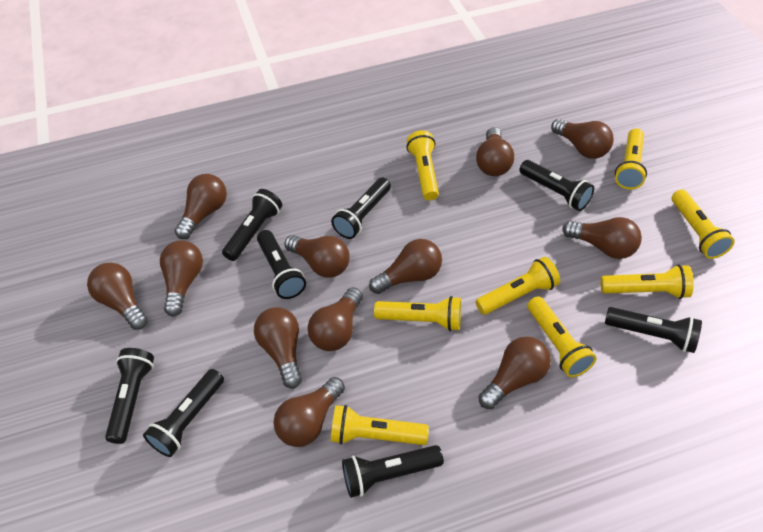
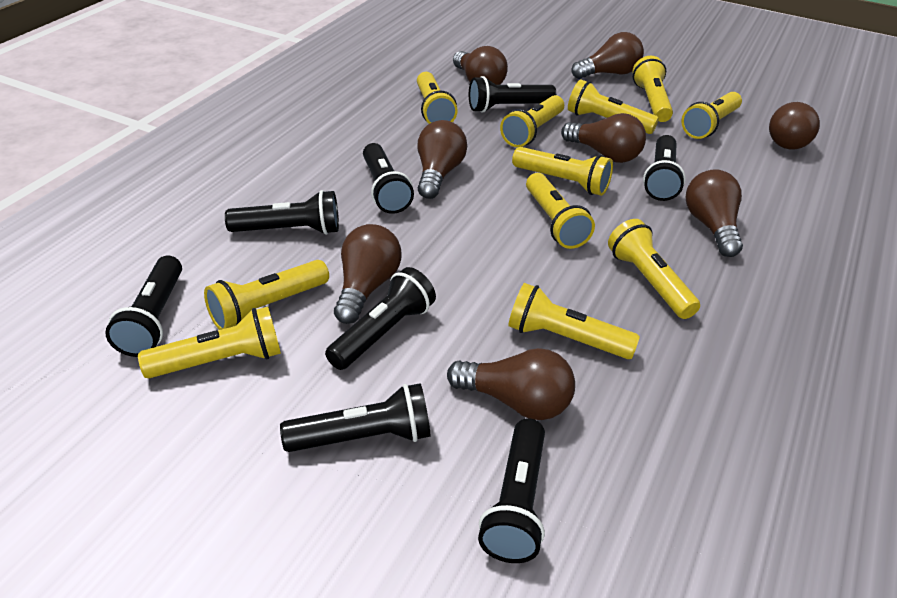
brown light bulb: [87,263,148,330] [160,241,203,317] [175,174,227,239] [254,307,302,388] [273,377,345,447] [284,235,350,278] [307,287,363,351] [369,239,442,294] [476,127,514,176] [478,336,551,409] [551,119,614,159] [562,217,642,259] = 12 -> [334,224,401,324] [417,120,467,199] [447,348,575,420] [453,46,508,85] [561,113,646,163] [571,32,644,79] [686,169,743,257] [769,102,820,150] = 8
yellow flashlight: [331,405,429,445] [374,296,461,331] [406,130,439,200] [476,257,560,315] [527,296,596,377] [600,264,694,299] [615,128,647,189] [672,189,735,259] = 8 -> [138,307,281,378] [204,260,329,330] [417,72,458,124] [500,95,564,147] [508,283,640,359] [512,147,613,196] [526,173,595,249] [568,79,659,134] [608,219,700,319] [633,56,673,122] [681,92,742,139] = 11

